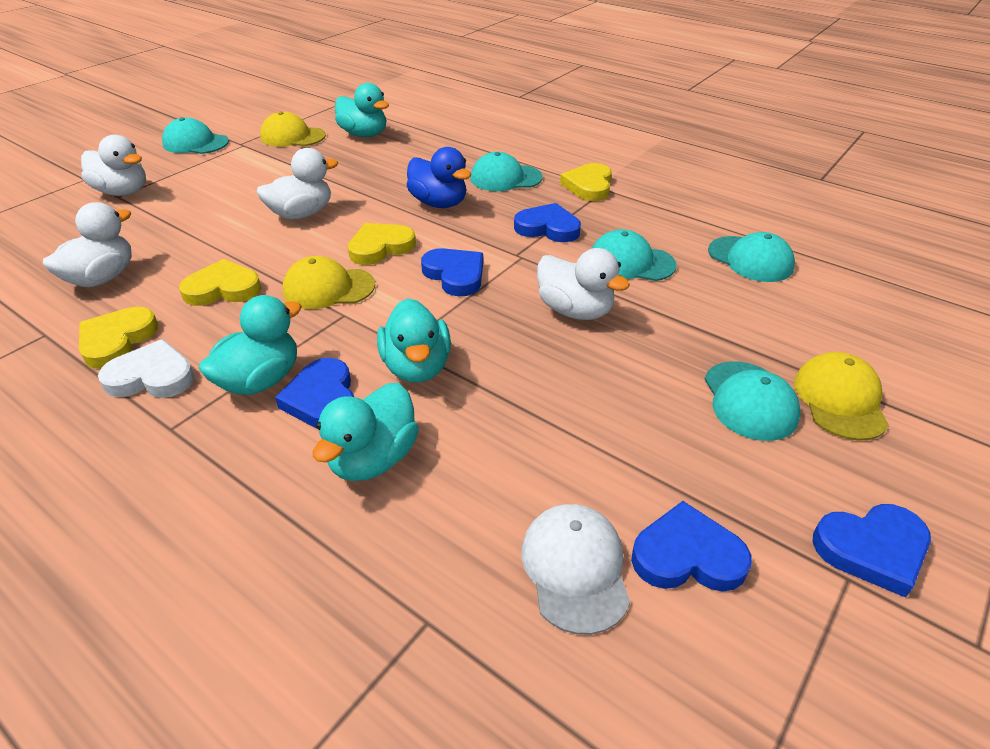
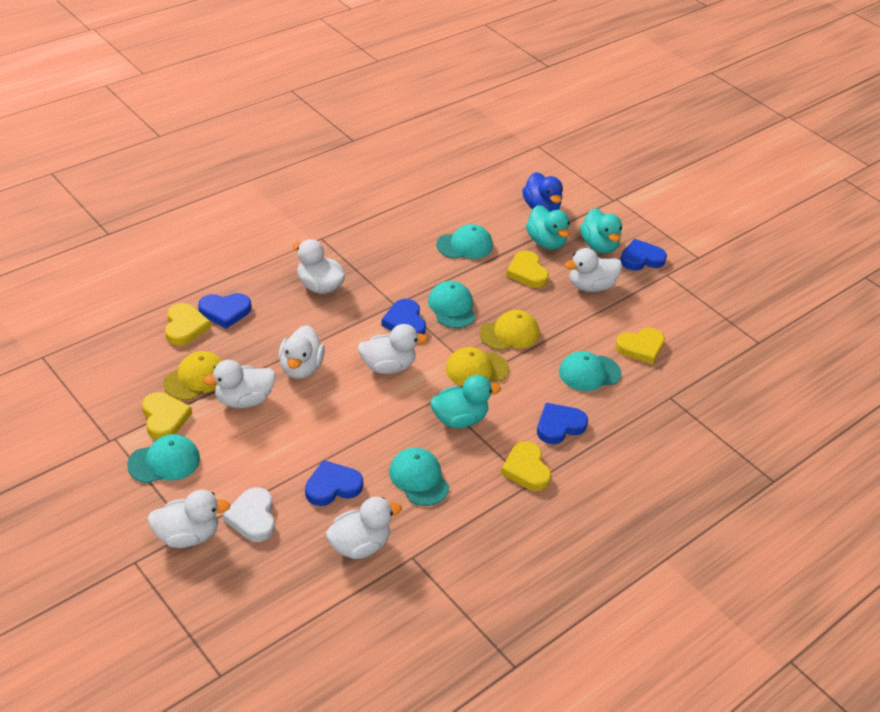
turquoise duck: [199,295,302,395] [313,383,419,481] [335,83,389,137] [377,298,451,383] = 4 -> [430,375,501,428] [526,205,570,250] [580,208,622,253] = 3
white cap: [521,504,630,635] = 1 -> none = 0
white duck: [43,202,132,287] [81,135,146,196] [257,148,338,220] [537,248,630,320] = 4 -> [147,490,231,548] [203,360,275,408] [278,325,325,379] [293,239,345,294] [326,497,402,559] [358,324,428,374] [564,248,622,292] = 7
yellow heart: [79,307,158,369] [179,259,262,306] [348,223,416,265] [560,163,612,201] = 4 -> [142,392,192,439] [165,303,211,346] [501,441,551,491] [506,250,549,288] [615,328,665,364] = 5

